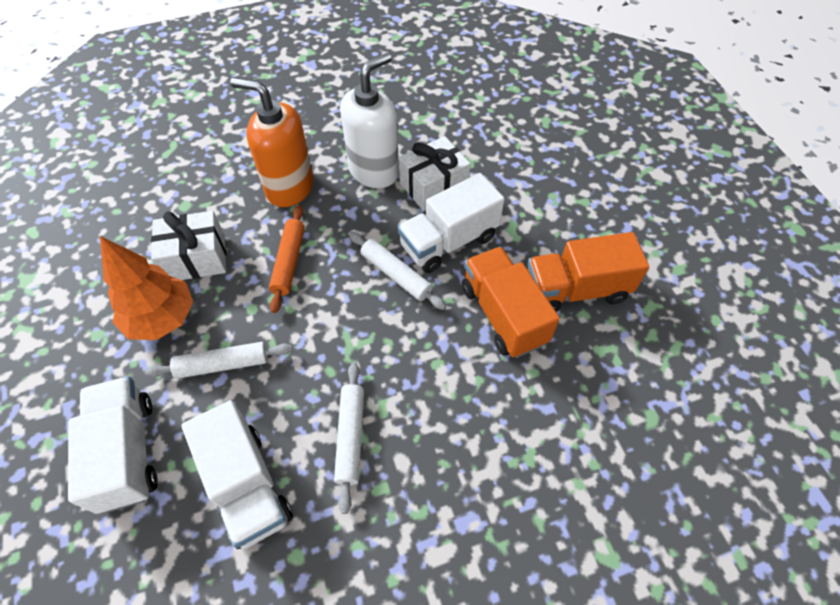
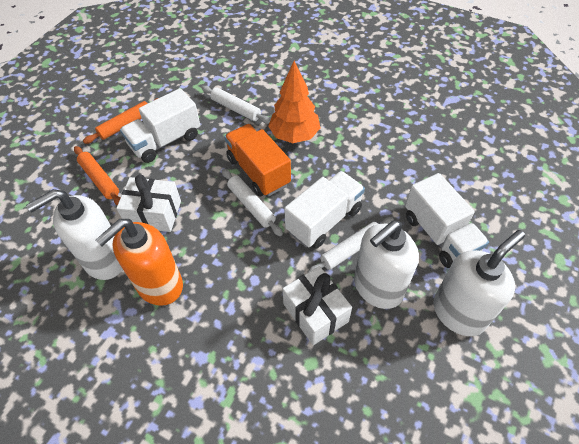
orange rolling pin: [269,205,305,313] = 1 -> [74,146,120,205] [83,98,158,144] = 2
orange truck: [462,247,560,358] [527,232,649,312] = 2 -> [224,124,291,197] = 1
white soap dispenser: [340,53,399,188] = 1 -> [26,189,123,280] [354,221,419,309] [434,230,525,336] = 3

